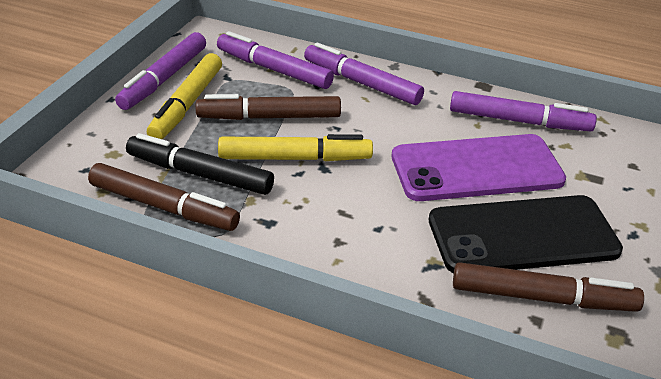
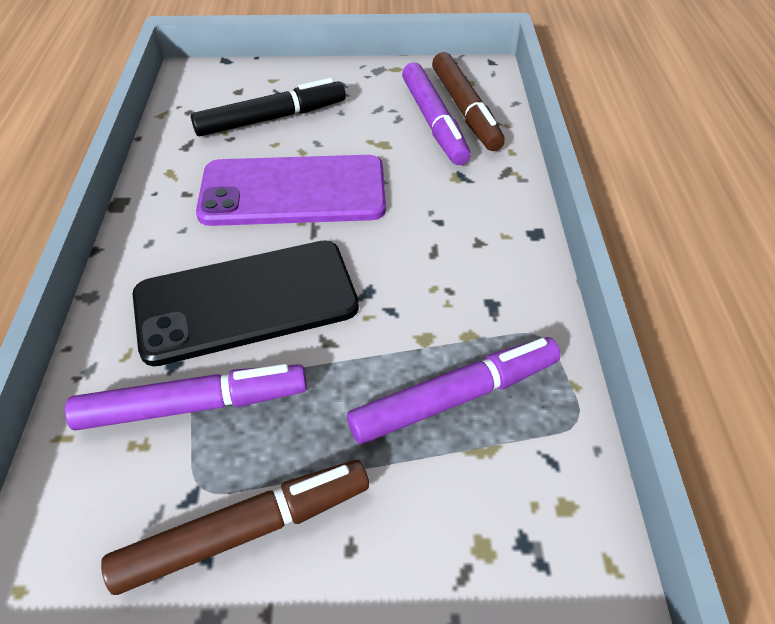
brown marker: [88,163,240,231] [196,94,341,120] [453,262,644,312] = 3 -> [101,460,369,595] [432,52,505,151] = 2
purple marker: [115,32,206,110] [217,31,334,89] [304,42,424,105] [450,91,597,131] = 4 -> [65,364,307,431] [347,337,561,444] [402,62,471,165] = 3
yellow marker: [147,53,222,140] [218,134,373,161] = 2 -> none = 0

